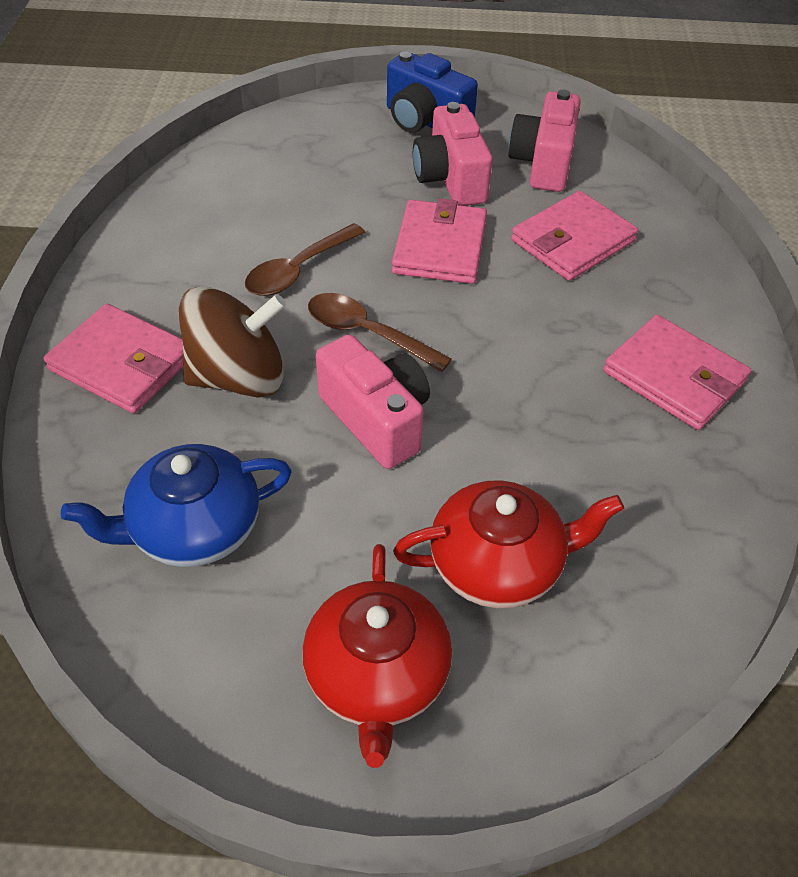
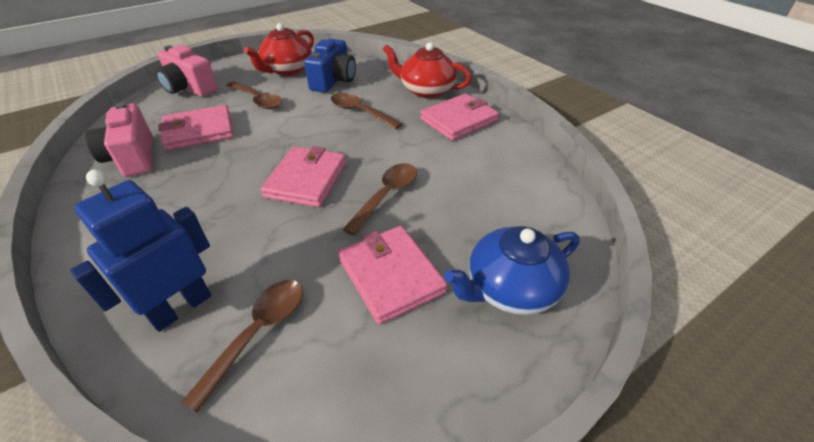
blue robot: none = 0 -> [70,169,211,332] = 1
brown spinning top: [179,286,286,398] = 1 -> none = 0
brown spoon: [245,223,366,296] [308,293,452,372] = 2 -> [181,280,303,413] [226,81,282,109] [331,93,402,129] [343,163,417,236] = 4
pink camera: [316,334,430,469] [413,102,493,206] [508,90,581,192] = 3 -> [85,102,152,177] [156,45,218,97] = 2

